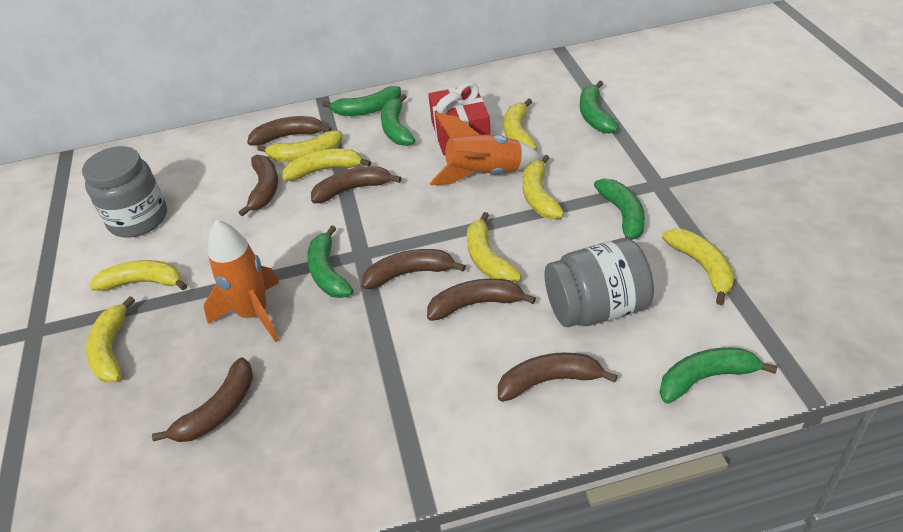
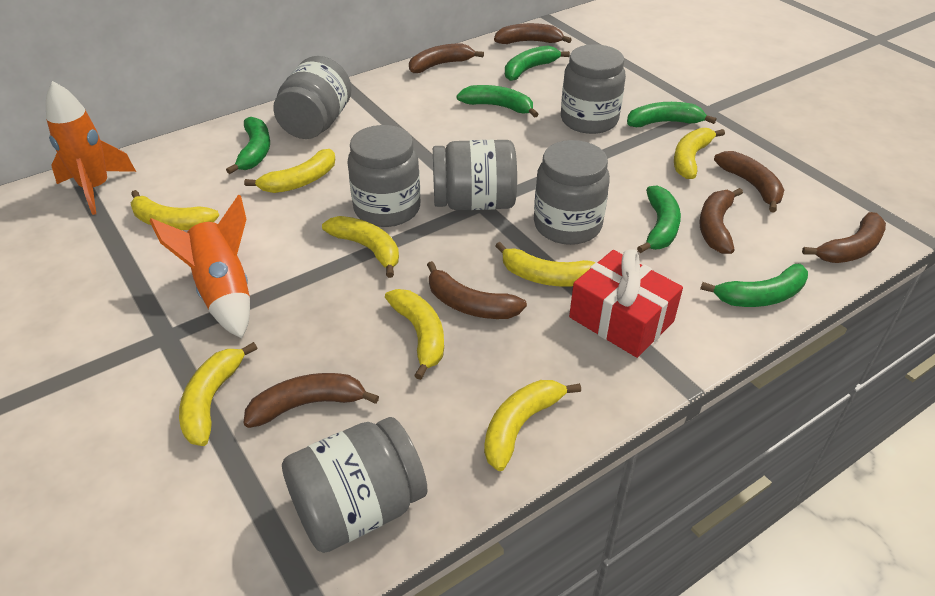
grey jar: [82,146,167,237] [545,238,654,327] = 2 -> [273,56,352,139] [282,417,428,553] [347,125,420,227] [433,140,517,210] [534,140,610,245] [561,44,626,134] = 6

